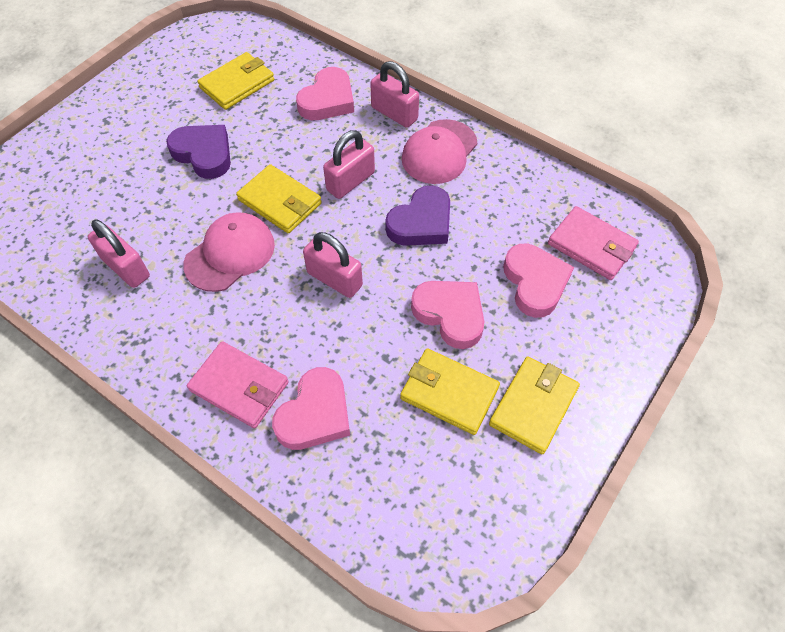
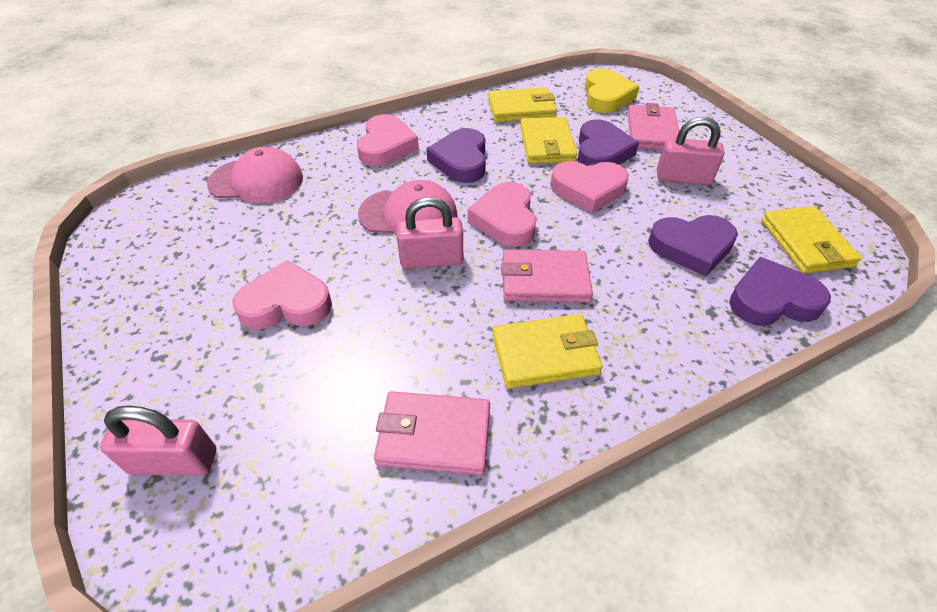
pink padlock: [88,220,150,288] [303,232,363,298] [323,130,375,199] [370,61,419,128] = 4 -> [100,405,216,476] [396,197,463,269] [657,117,724,185] = 3
pink wallet: [187,341,289,428] [548,206,639,280] = 2 -> [374,391,490,475] [501,249,593,303] [627,103,679,150] = 3
purple heart: [166,125,231,179] [385,185,450,246] = 2 -> [426,128,486,183] [577,119,639,166] [648,215,738,276] [729,257,831,326] = 4
yellow heart: none = 0 -> [585,69,639,113] = 1

